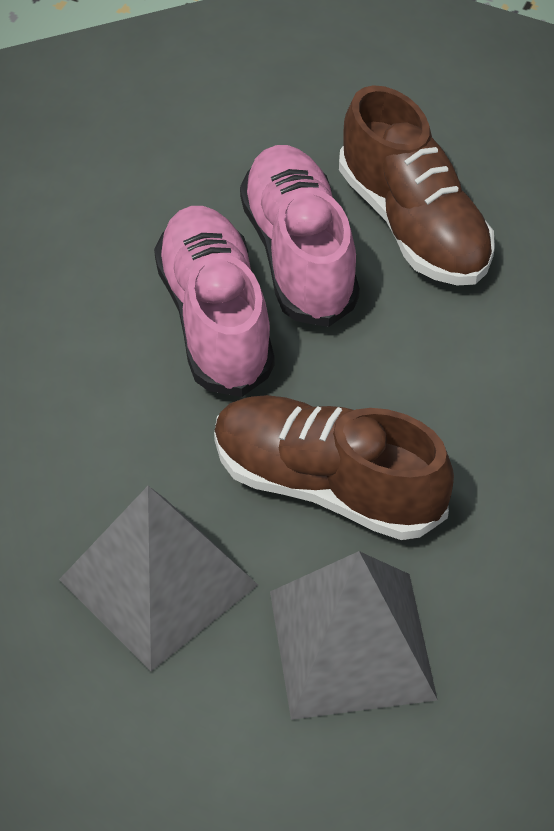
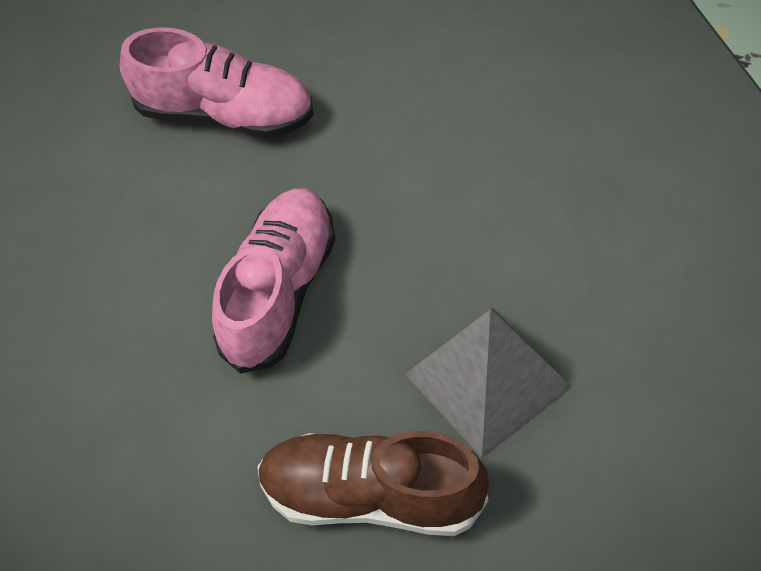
brown shoe: [214,395,454,540] [339,85,495,286] = 2 -> [257,431,489,536] = 1
grey pyramid: [59,486,258,671] [270,551,437,720] = 2 -> [405,308,572,457] = 1

